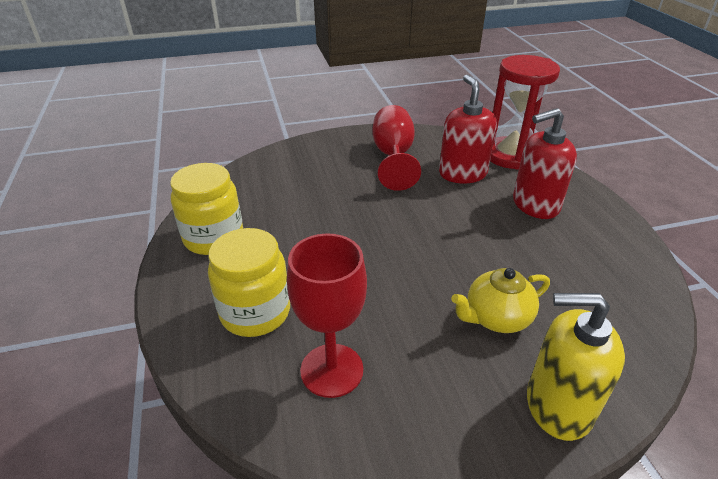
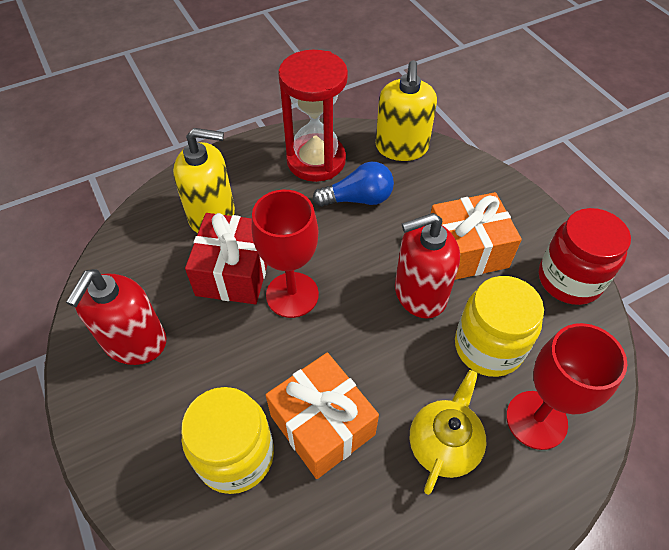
blue light bulb: none = 0 -> [312,162,394,207] = 1
orange gift: none = 0 -> [266,352,379,479] [431,192,522,280] = 2
red gift: none = 0 -> [185,213,267,304] = 1
red jar: none = 0 -> [539,208,631,305] = 1
yellow soap dispenser: [527,293,625,441] = 1 -> [173,128,235,233] [376,60,437,161] = 2

